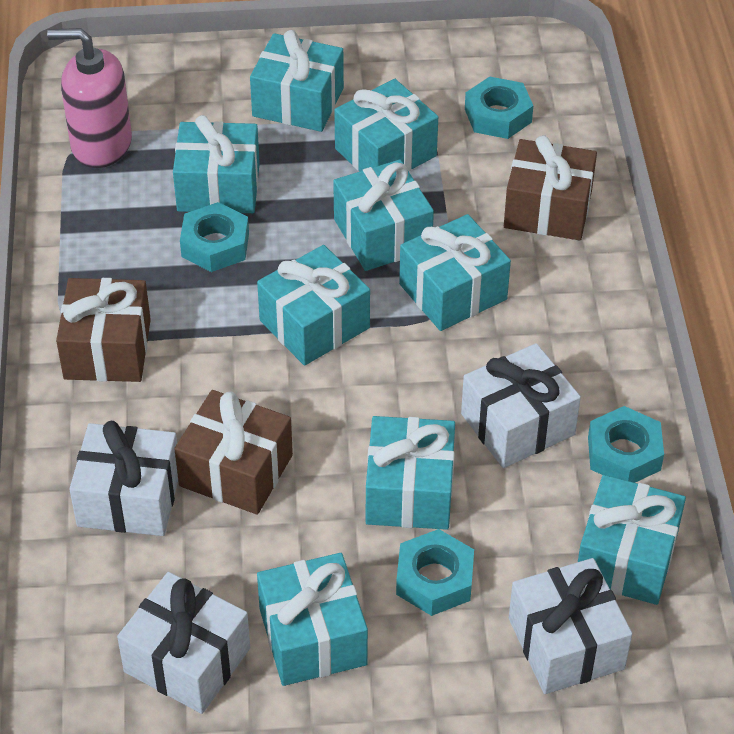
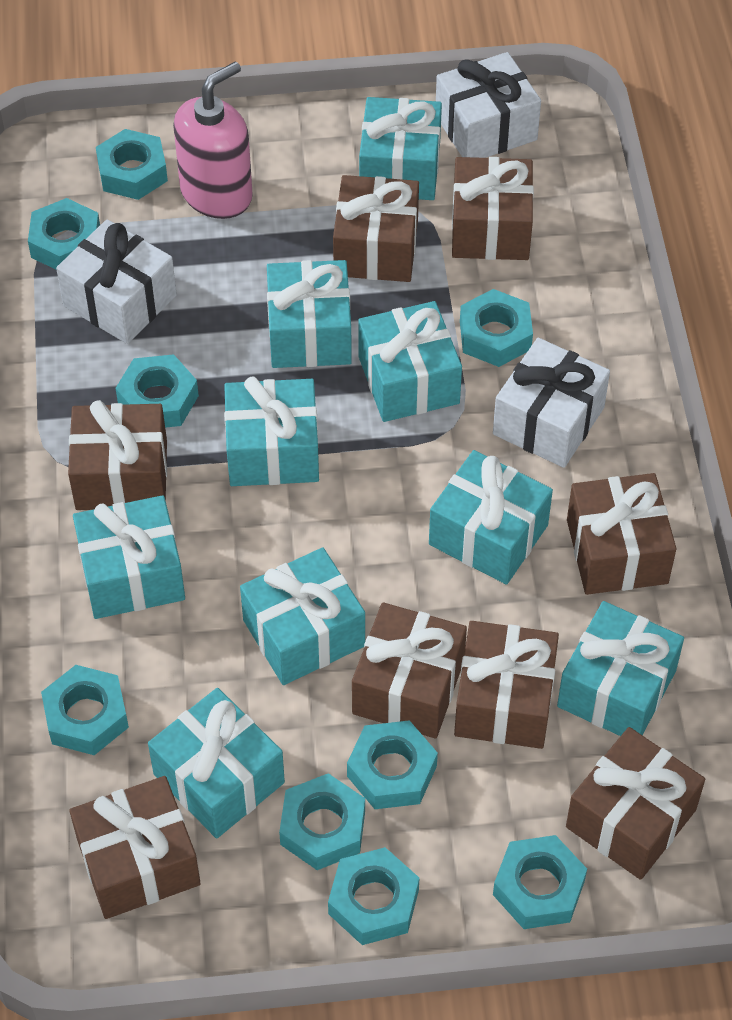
brown gift: [56,278,151,382] [174,390,293,515] [504,135,597,240] = 3 -> [68,400,167,510] [69,776,201,919] [333,175,419,282] [352,602,467,738] [452,157,534,260] [454,621,559,749] [566,727,705,880] [567,473,676,595] = 8
turquoise nut: [180,202,249,272] [396,529,474,616] [465,76,533,139] [588,406,664,483] = 4 -> [28,198,100,270] [41,665,129,755] [96,129,168,200] [115,354,199,428] [279,773,365,870] [328,847,419,945] [347,720,438,809] [460,289,533,367] [493,835,587,929] = 9
white gift: [70,421,178,536] [117,572,250,714] [461,343,581,468] [509,558,632,694] = 4 -> [56,219,177,344] [436,52,541,158] [493,338,610,468] = 3

